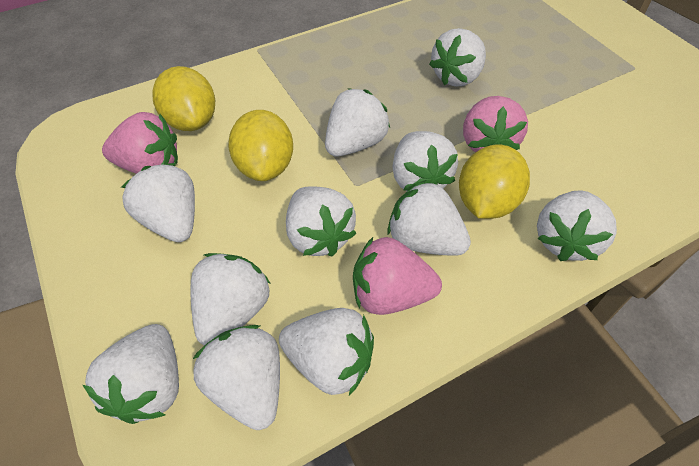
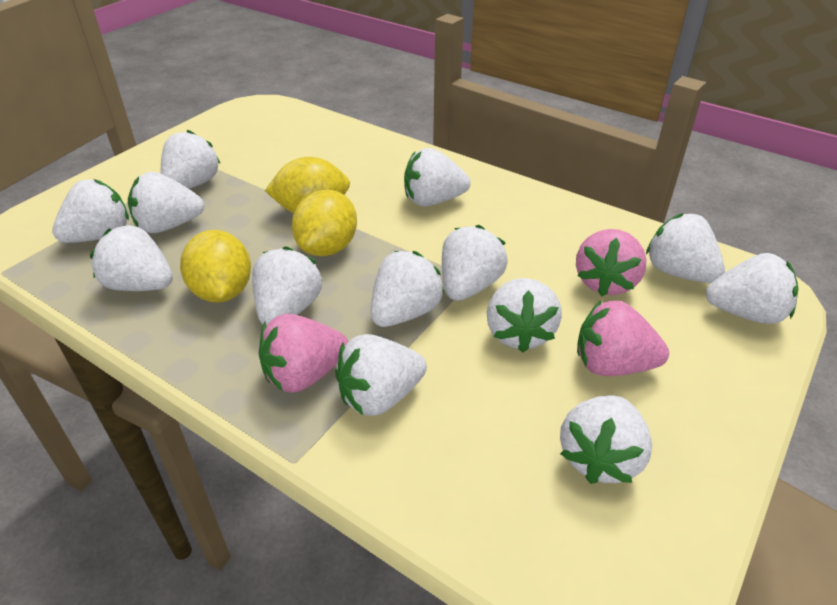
white strawberry: [83,324,179,424] [121,163,195,242] [191,253,271,346] [193,325,280,430] [279,308,374,395] [286,186,357,257] [325,88,390,156] [387,180,471,256] [392,131,458,191] [429,28,486,86] [537,190,617,261] = 11 -> [52,179,129,243] [90,225,173,291] [128,172,204,233] [161,130,221,189] [252,247,322,326] [335,334,427,416] [370,251,444,327] [404,148,471,206] [442,225,508,301] [487,278,562,353] [560,395,652,484] [646,213,725,283] [706,253,798,324] = 13

